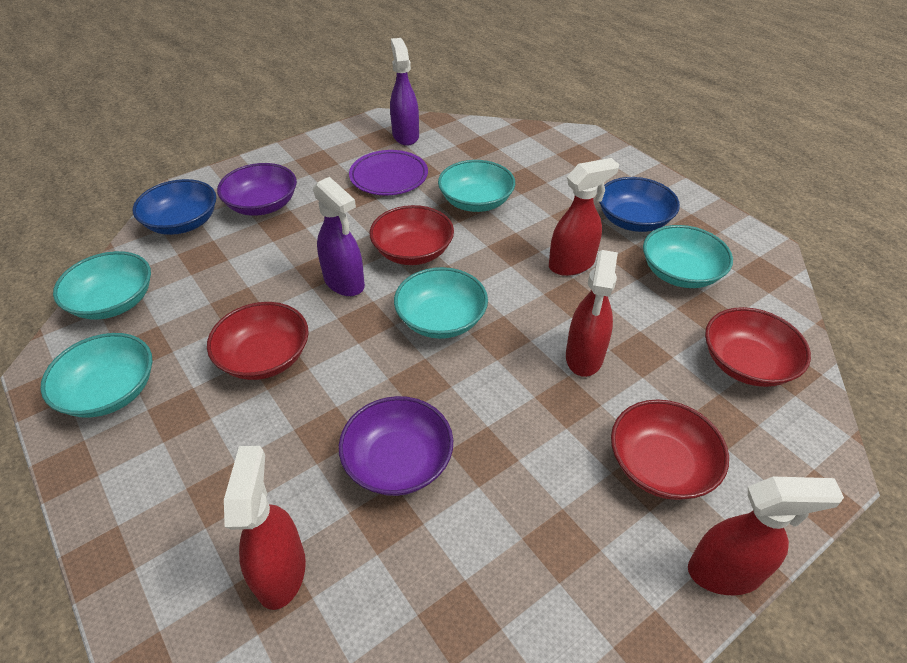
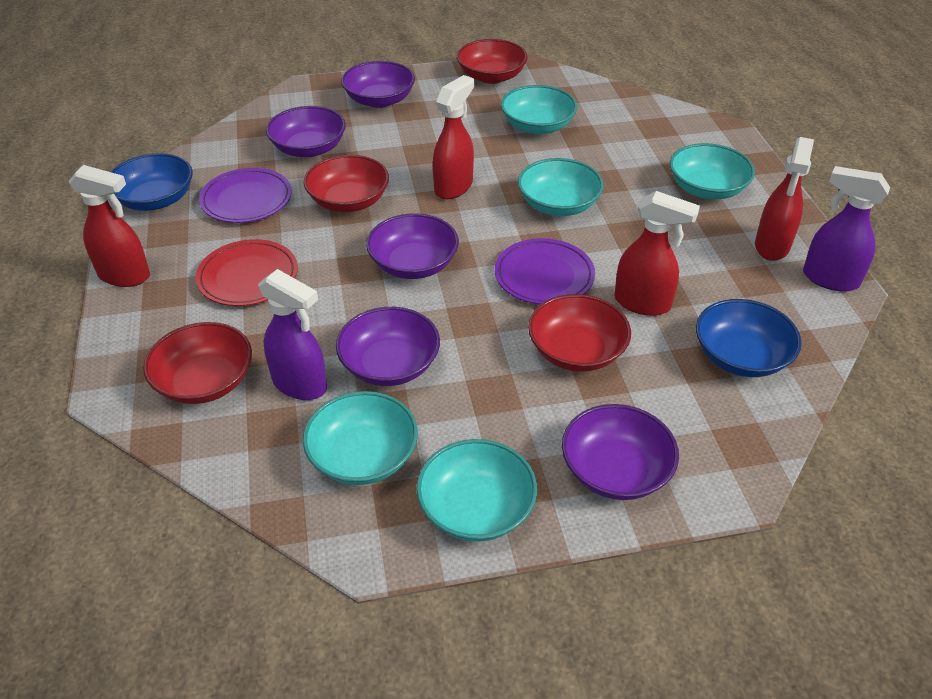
purple bowl: [217,163,297,216] [339,396,453,496] = 2 -> [266,106,346,157] [336,307,440,386] [341,61,415,108] [366,213,459,279] [562,404,679,500] = 5
purple plate: [349,150,428,195] = 1 -> [199,168,292,223] [495,238,595,305] = 2
red plate: none = 0 -> [196,239,298,306] = 1

